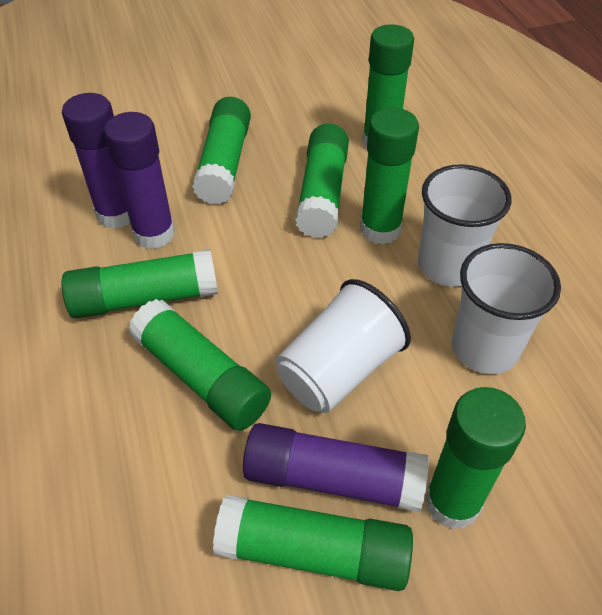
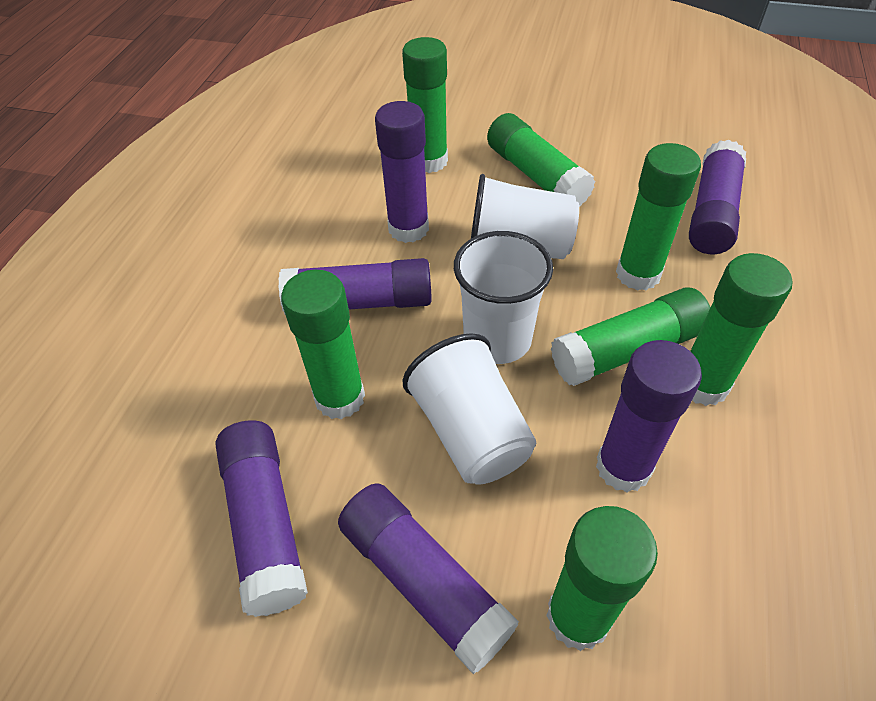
green glue stick: [62,249,218,318] [128,299,271,431] [192,97,251,205] [213,495,413,591] [295,124,349,238] [360,108,419,245] [362,24,414,149] [425,387,526,529] = 8 -> [281,270,365,419] [402,37,448,173] [487,113,595,207] [546,506,658,651] [551,288,711,386] [616,143,701,291] [690,253,792,406] = 7
purple glue stick: [62,93,130,229] [104,112,175,249] [243,423,429,512] = 3 -> [216,420,308,617] [278,258,432,314] [338,483,519,674] [375,101,429,243] [596,340,702,492] [689,140,746,254] = 6

